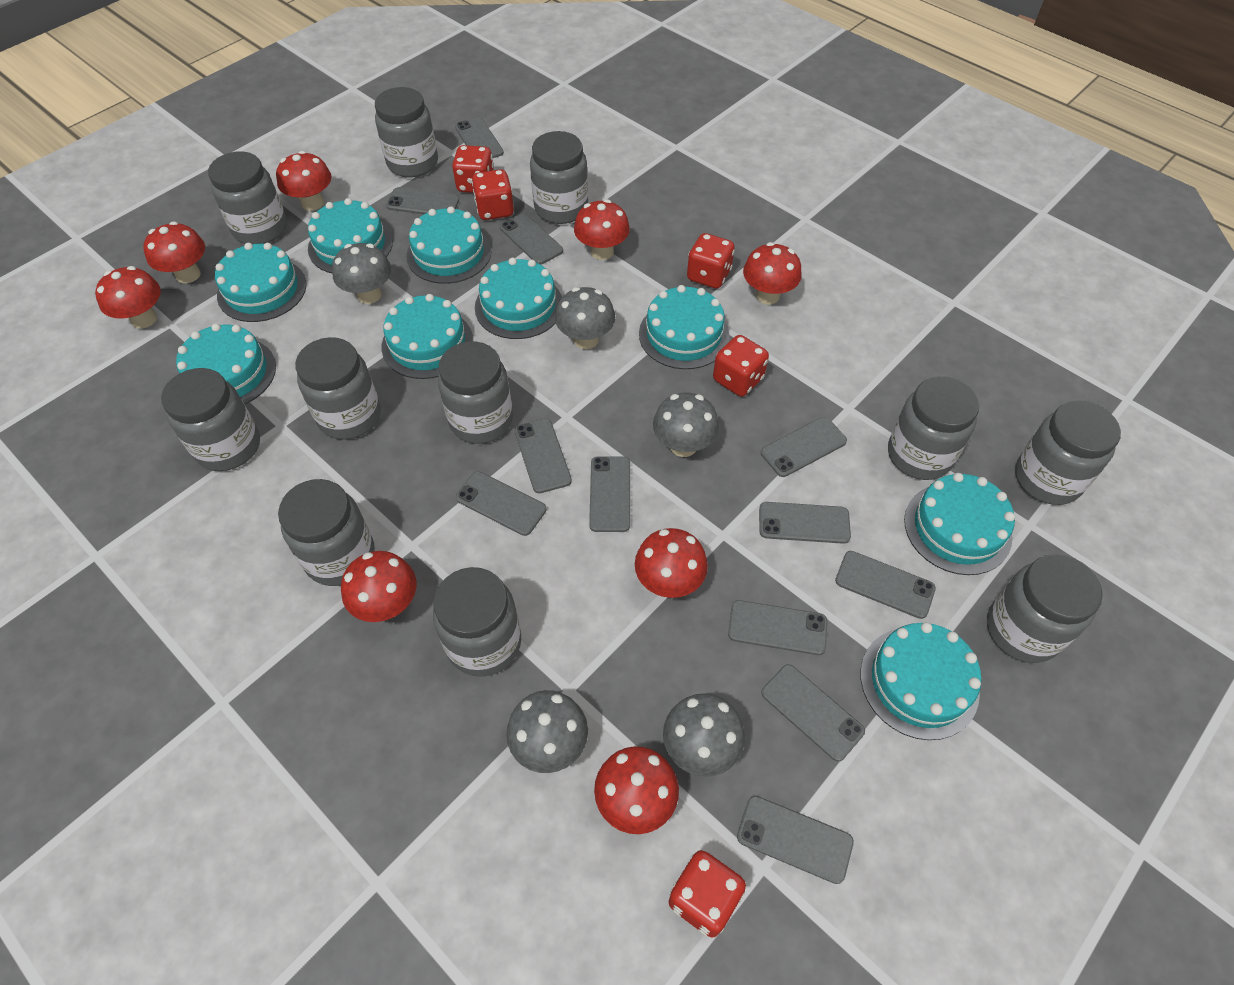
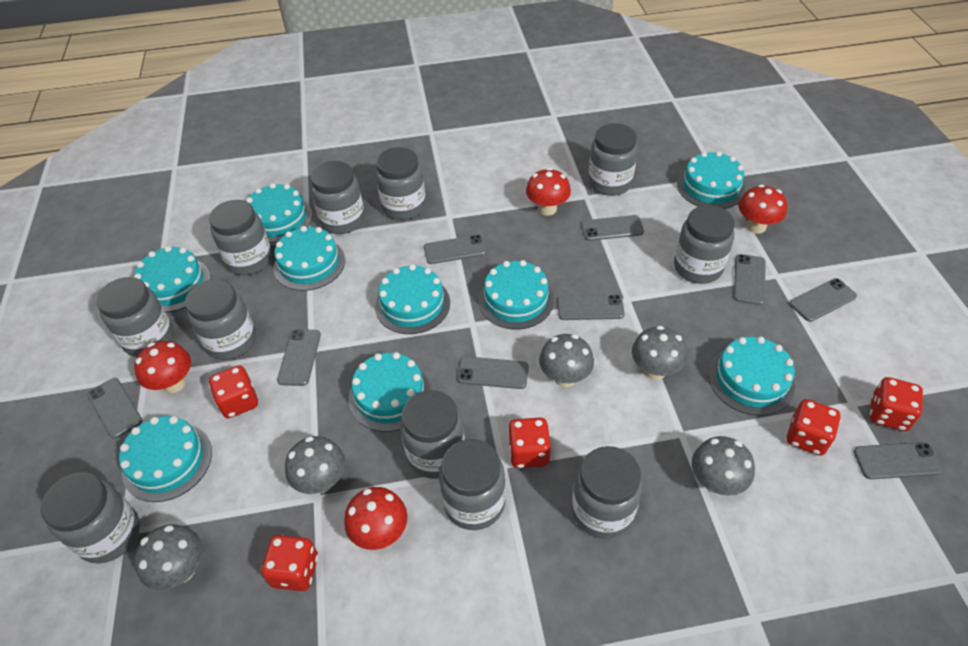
grey phone: [386,187,459,215] [455,117,504,158] [456,471,546,536] [500,213,563,265] [514,418,572,493] [589,456,630,532] [728,600,828,655] [737,796,854,884] [759,502,851,544] [761,417,847,477] [761,664,865,762] [835,551,936,619] = 12 -> [87,378,143,439] [277,329,321,386] [424,235,487,264] [457,356,529,389] [557,295,625,320] [581,215,644,241] [734,254,765,305] [789,278,857,322] [854,442,943,479] = 9
red mushroom: [95,266,161,328] [143,221,205,283] [276,151,331,211] [341,551,416,622] [574,199,630,260] [594,746,679,834] [635,528,708,598] [743,242,802,305] = 8 -> [134,341,191,393] [344,487,407,550] [526,168,571,216] [739,185,787,234] = 4

